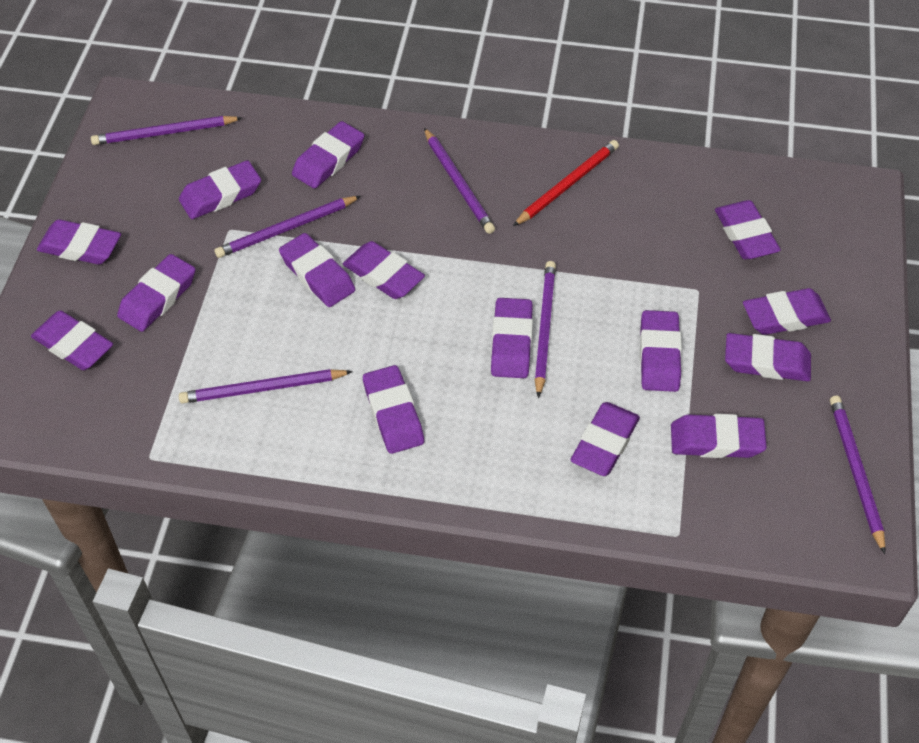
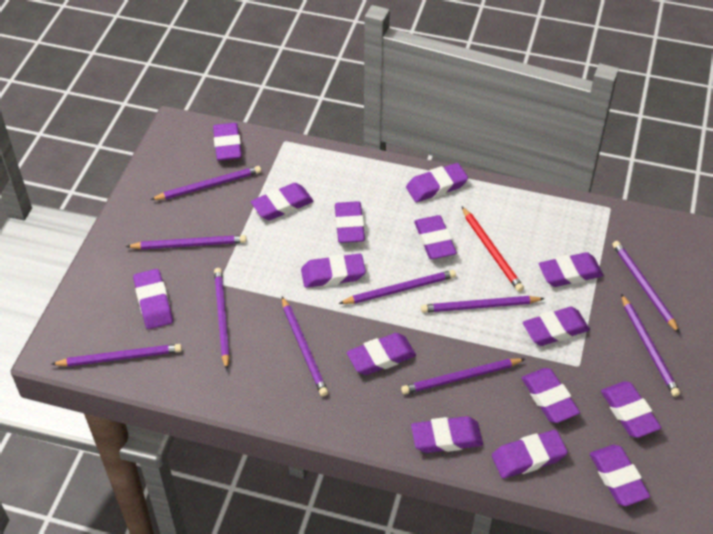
purple pencil: [91,116,242,145] [179,369,353,404] [214,196,361,258] [424,128,495,234] [535,261,556,398] [830,396,885,554] = 6 -> [51,344,182,366] [126,235,246,250] [150,166,261,200] [214,268,230,370] [282,297,328,396] [338,270,456,304] [401,358,525,394] [421,296,545,313] [612,241,680,333] [621,294,680,397] = 10

